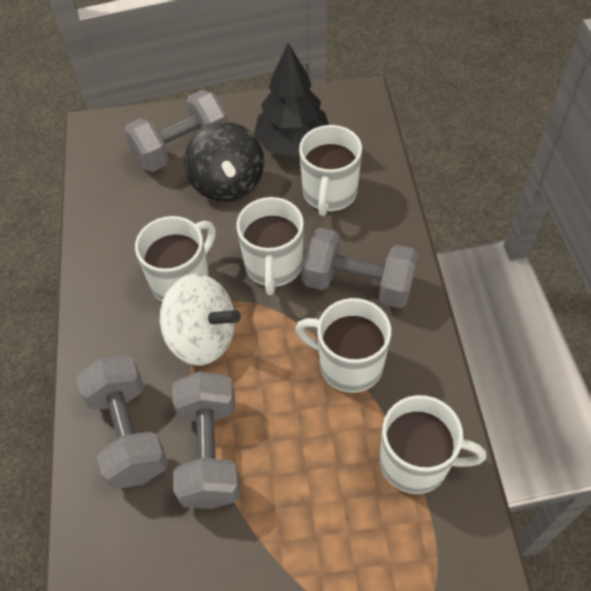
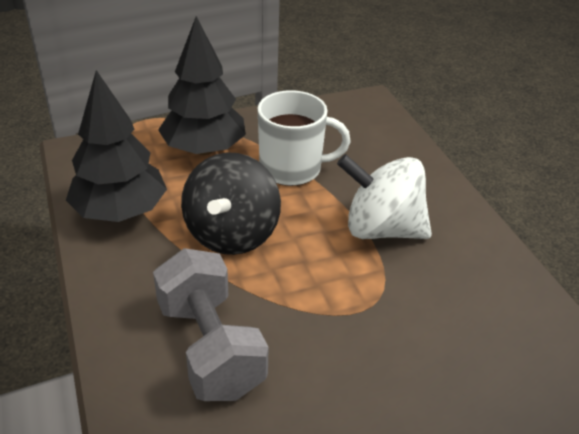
black tree: [254,43,329,157] = 1 -> [66,70,167,222] [158,16,246,155] = 2
grey dumbbell: [76,356,168,489] [124,90,228,172] [172,371,240,509] [301,228,418,308] = 4 -> [153,248,269,401] = 1
white mug: [135,216,216,302] [236,197,304,295] [295,298,391,393] [299,125,362,216] [380,395,486,494] = 5 -> [258,90,351,186] = 1

